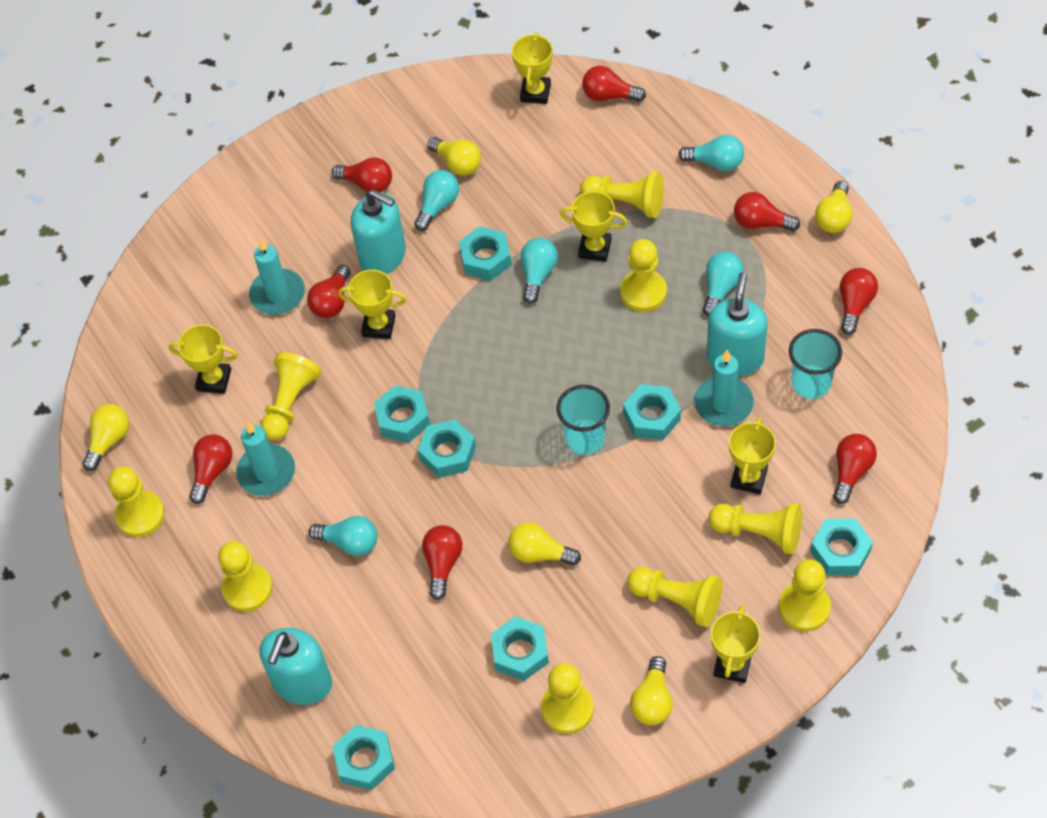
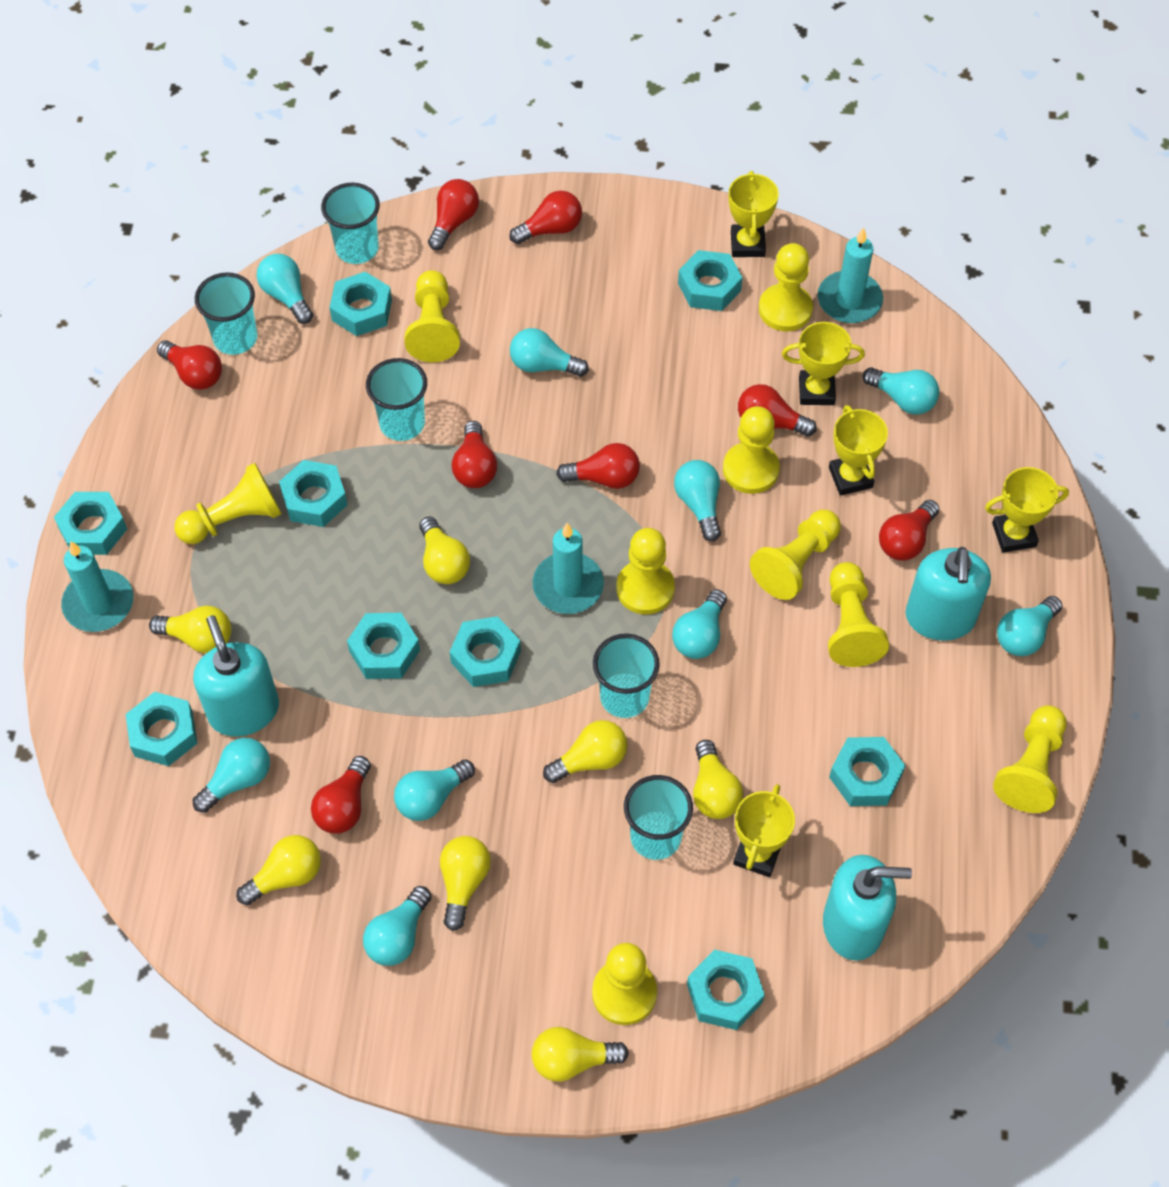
turquoise cup: [557,385,610,455] [789,329,842,399] = 2 -> [195,272,257,355] [321,183,380,264] [366,358,427,441] [593,634,660,718] [624,775,693,860] = 5
turquoise light bulb: [308,516,377,556] [414,170,459,231] [521,238,558,304] [678,135,744,171] [703,252,744,317] = 5 -> [193,738,270,813] [256,254,313,324] [363,886,431,966] [394,759,475,821] [510,328,589,377] [672,589,727,659] [674,460,721,542] [863,367,939,414] [997,596,1062,656] = 9
turquoise nut: [332,725,395,790] [374,385,430,443] [418,419,476,478] [459,226,511,281] [491,616,549,681] [623,384,681,440] [810,518,873,575] = 7 -> [54,492,127,555] [126,692,198,766] [279,460,347,527] [329,272,392,336] [347,613,420,679] [450,616,521,687] [678,250,743,311] [687,949,765,1030] [829,737,906,806] = 9
yellow light bulb: [82,404,129,471] [427,137,481,176] [508,522,581,566] [630,656,673,725] [815,181,853,233] = 5 -> [149,606,232,653] [236,835,321,905] [419,517,470,584] [440,836,491,931] [532,1027,629,1082] [543,720,627,783] [693,740,743,819] = 7
yellow trophy: [169,325,238,394] [338,270,407,339] [512,32,552,104] [560,191,628,262] [711,605,760,683] [729,418,776,494] = 6 -> [728,171,779,257] [733,784,795,877] [782,322,865,405] [829,405,888,496] [985,467,1069,553] = 5

